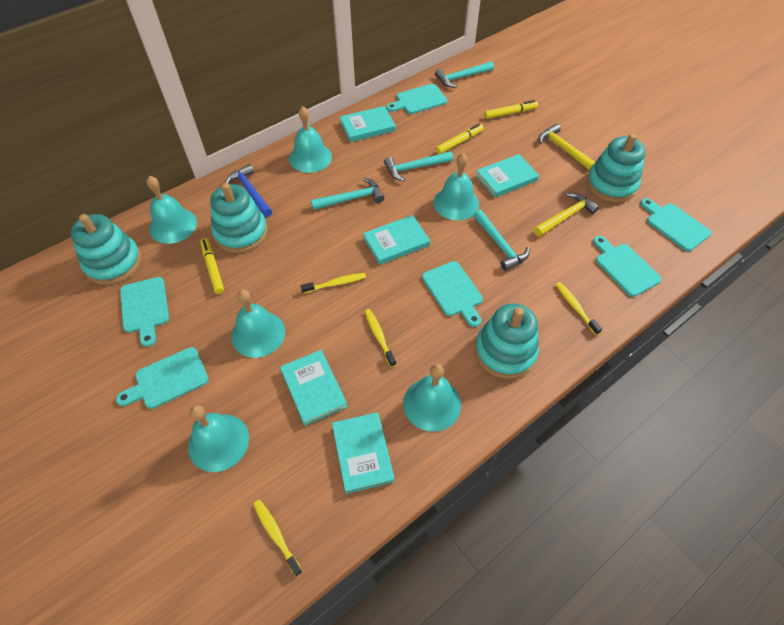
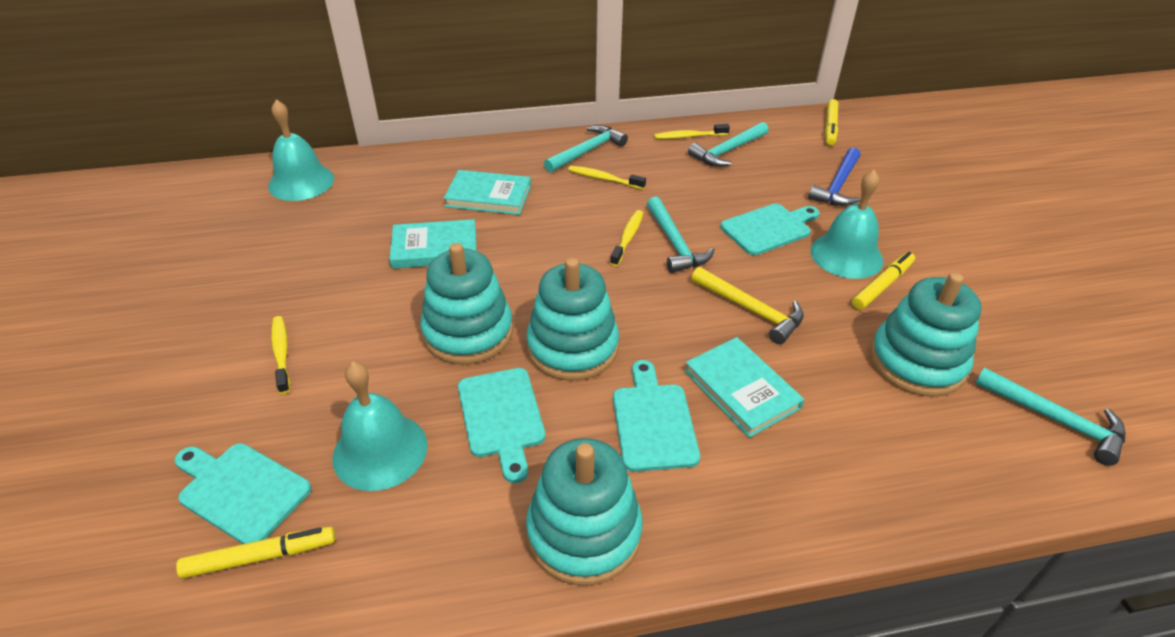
turquoise bell: [147,176,197,244] [188,405,249,472] [231,290,285,358] [289,106,332,173] [403,364,461,432] [433,153,479,220] = 6 -> [268,99,334,201] [333,362,428,491] [810,170,883,279] = 3
turquoise book: [280,350,348,426] [332,412,395,494] [340,106,396,142] [363,215,430,265] [476,154,539,198] = 5 -> [389,219,476,269] [443,170,531,215] [685,337,804,438] = 3
turquoise cutting board: [116,347,209,409] [120,277,169,347] [386,84,447,114] [422,261,483,327] [593,236,662,297] [640,198,712,251] = 6 -> [174,443,311,544] [458,368,546,483] [613,360,700,472] [720,204,820,255] = 4
yellow hammer: [534,193,599,237] [538,124,595,171] = 2 -> [691,267,804,344] = 1

